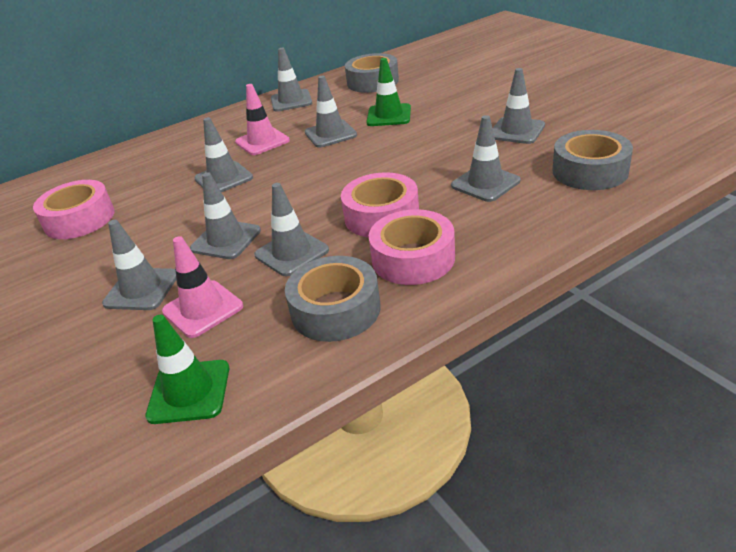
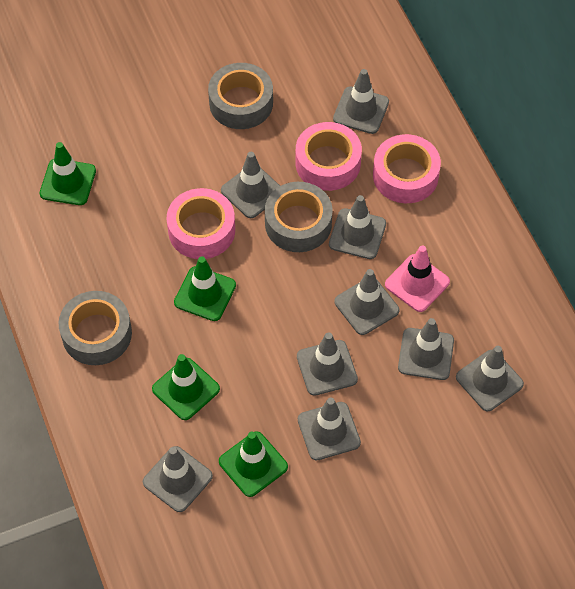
green traffic cone: [145,315,229,424] [366,58,411,126] = 2 -> [40,142,96,205] [152,354,220,420] [174,256,236,321] [219,431,288,497] = 4
grey traffic cone: [102,220,176,310] [190,172,261,259] [194,117,253,192] [254,183,329,276] [271,48,312,112] [305,76,357,148] [451,115,520,202] [493,68,545,144] = 8 -> [143,446,213,512] [221,152,280,218] [297,332,358,396] [298,397,361,460] [329,195,386,259] [333,69,389,134] [334,269,400,335] [398,318,454,380] [456,346,524,411] = 9
pink traffic cone: [162,236,243,338] [235,84,290,155] = 2 -> [385,246,450,312] = 1

